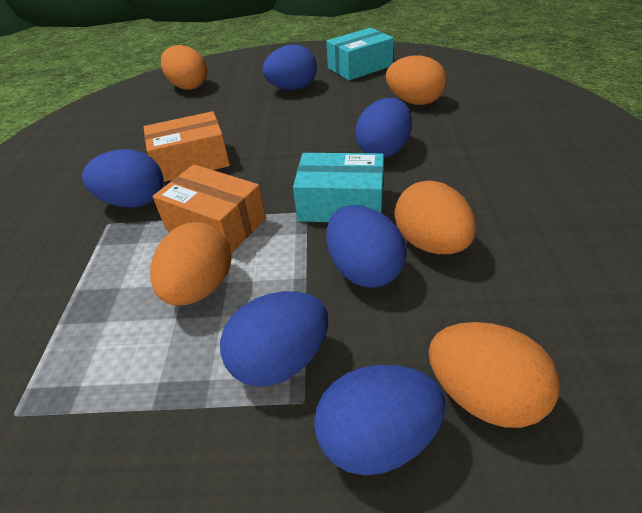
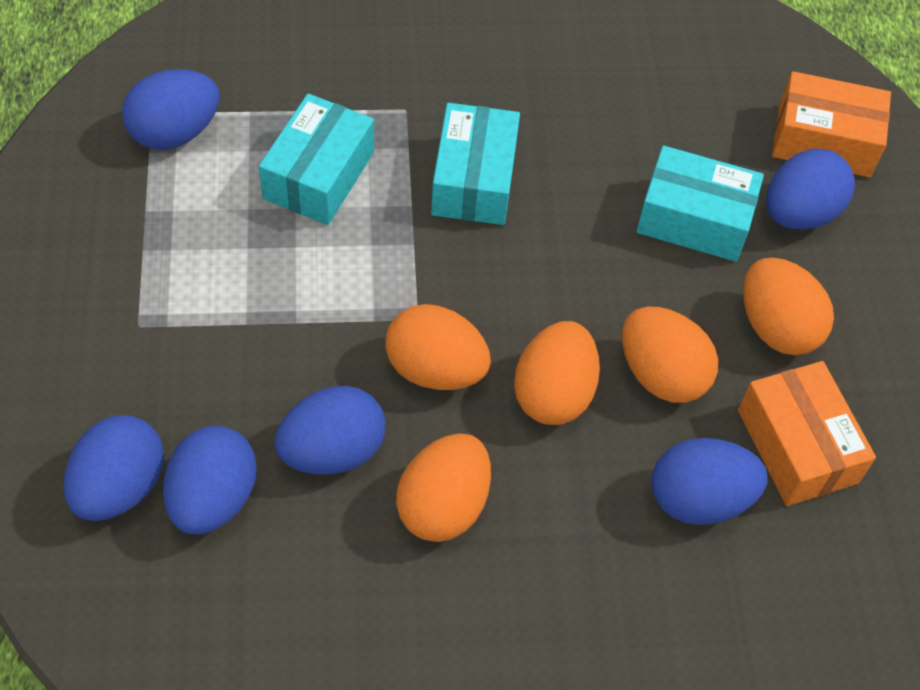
turquoise box: [293,153,384,222] [326,28,394,80] = 2 -> [259,94,374,225] [431,103,520,225] [636,146,764,262] = 3

